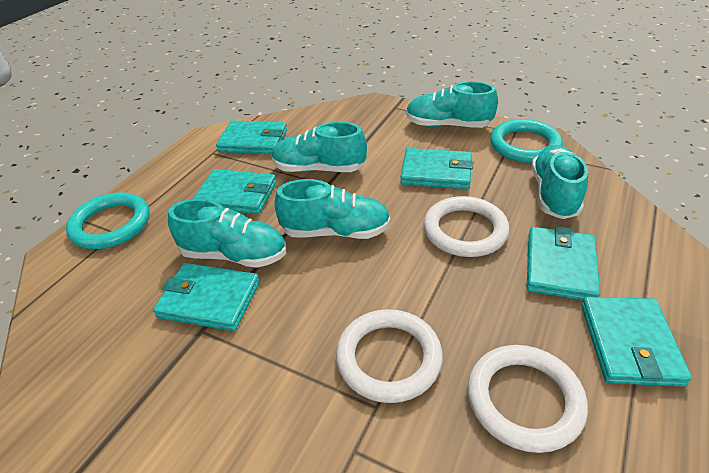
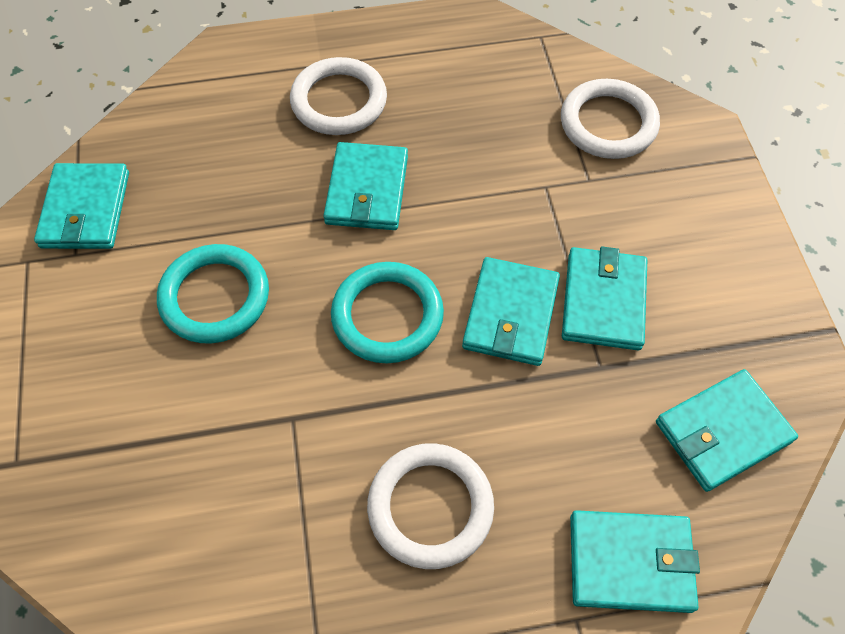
turquoise shoe: [168,199,286,268] [272,122,367,172] [274,179,390,239] [406,81,498,128] [532,145,588,219] = 5 -> none = 0

